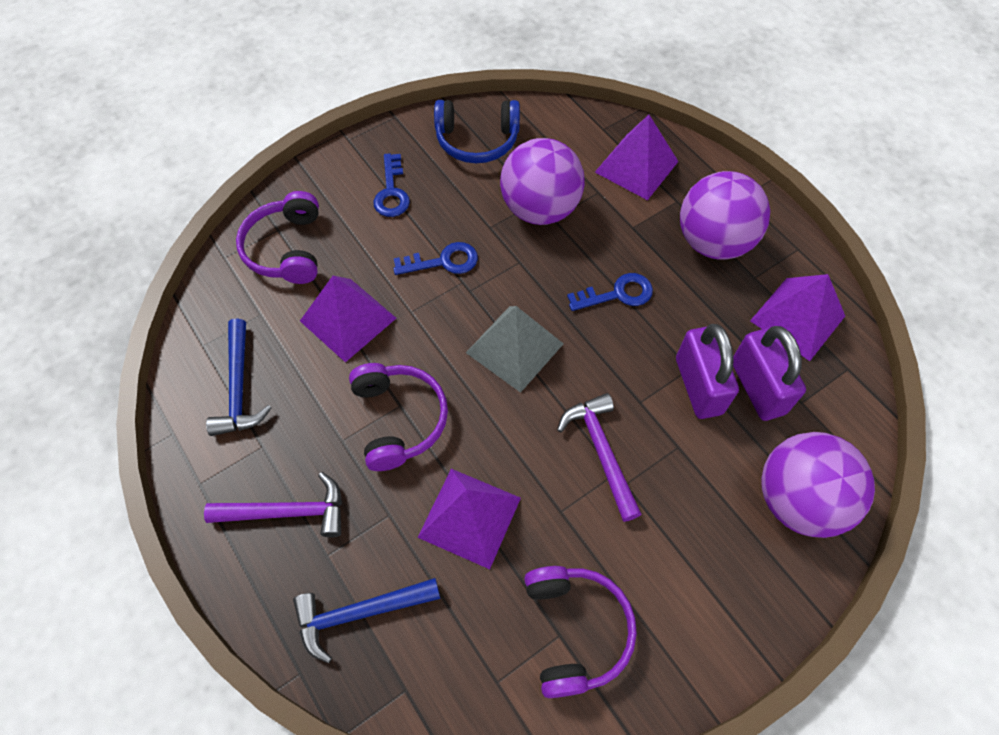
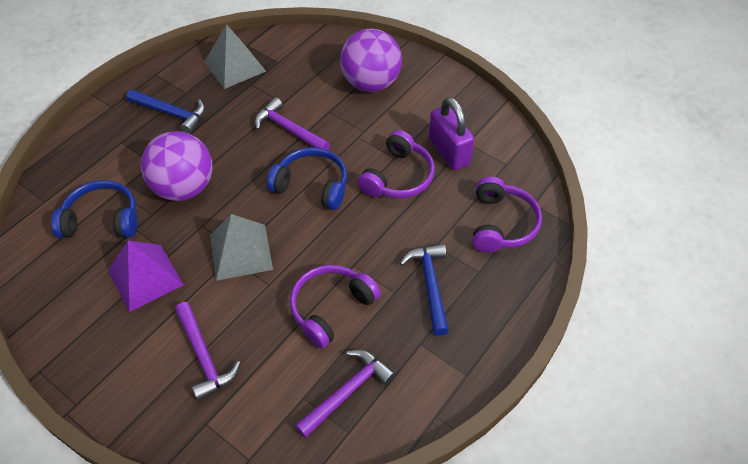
blue headphones: [434,100,520,163] = 1 -> [51,180,138,238] [267,147,347,210] = 2
blue key: [373,153,410,217] [393,242,478,275] [567,273,653,311] = 3 -> none = 0
grey pyramid: [466,306,564,393] = 1 -> [204,24,266,89] [210,214,273,281] = 2
purple ball: [500,138,585,225] [680,171,770,260] [761,432,875,538] = 3 -> [141,131,212,201] [340,29,402,92] = 2
purple hammer: [204,472,342,537] [557,393,642,522] = 2 -> [175,302,241,401] [255,98,330,150] [295,350,395,438] = 3
purple padlock: [676,324,739,419] [733,326,806,421] = 2 -> [429,97,475,170] = 1
purple pyramid: [300,276,396,362] [417,469,521,569] [595,115,679,200] [750,274,845,361] = 4 -> [108,241,184,312] = 1

